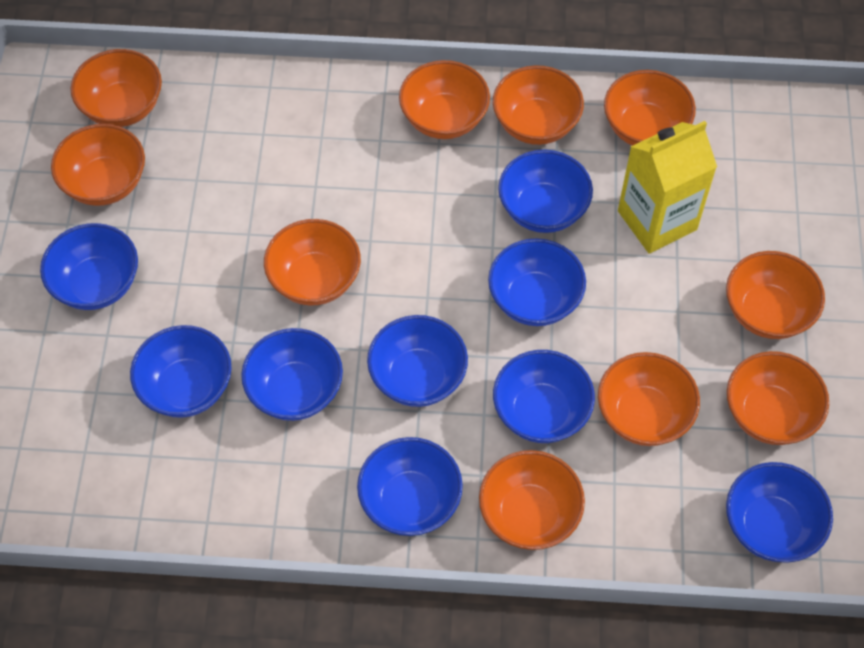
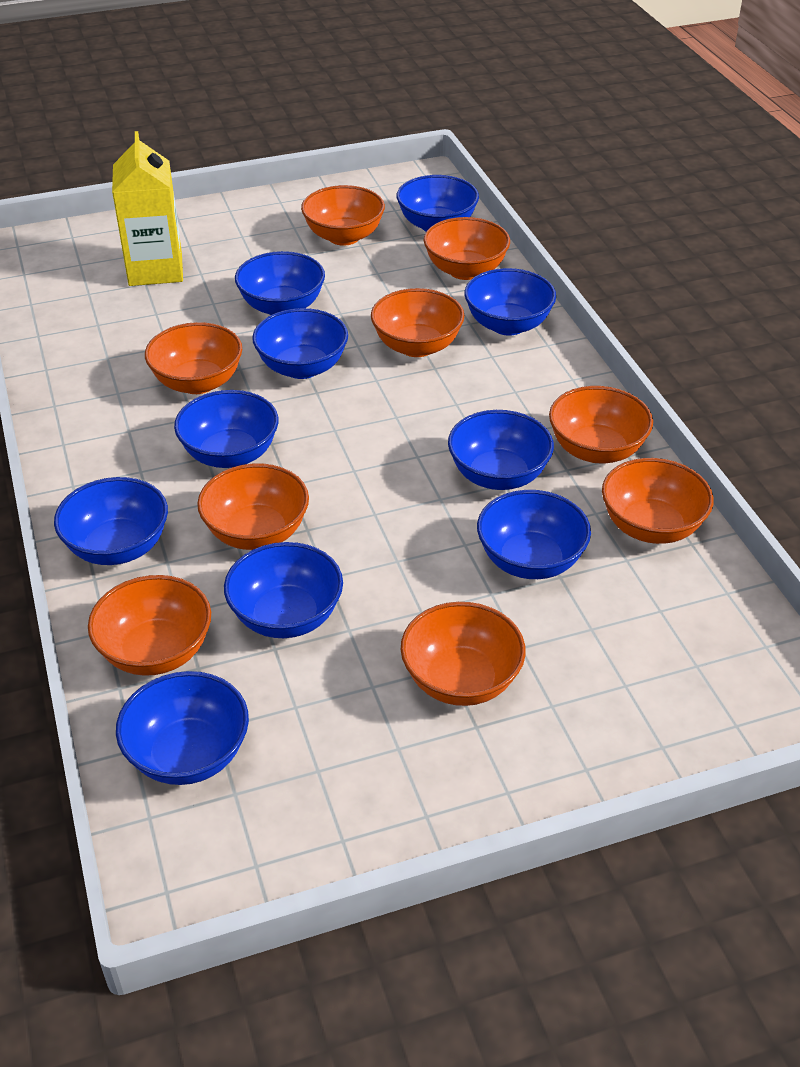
blue bowl: [40,223,138,310] [130,325,232,418] [241,328,343,421] [357,437,463,536] [367,315,468,407] [488,238,586,326] [493,350,595,443] [498,150,593,233] [726,462,833,563] = 9 -> [54,477,168,565] [116,671,249,785] [174,390,278,468] [224,542,343,638] [235,251,325,315] [252,308,348,379] [397,175,479,231] [448,410,554,490] [464,268,556,336] [477,490,591,579] = 10
orange bowl: [51,124,145,206] [70,49,162,127] [264,219,361,306] [399,60,490,139] [479,450,585,550] [493,65,584,145] [598,352,700,446] [604,70,696,146] [726,251,825,339] [727,351,829,445] = 10 -> [88,575,211,676] [145,322,242,394] [197,463,309,550] [301,185,385,246] [371,288,464,357] [401,602,526,706] [424,217,510,280] [549,386,653,463] [602,458,714,544] = 9

